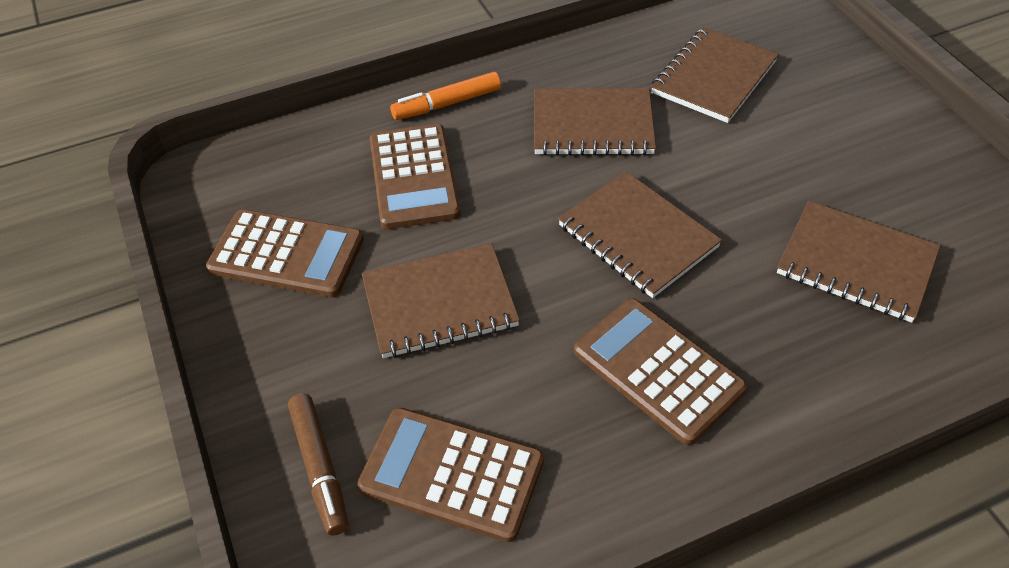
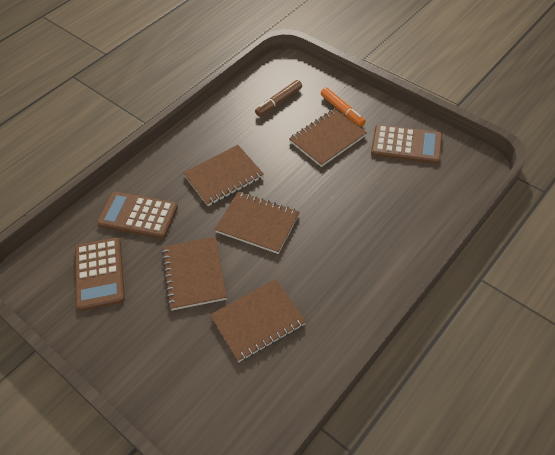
brown calculator: [206,209,364,297] [357,407,544,542] [370,124,461,229] [574,298,747,445] = 4 -> [75,237,125,311] [97,192,178,239] [371,125,442,164] = 3

